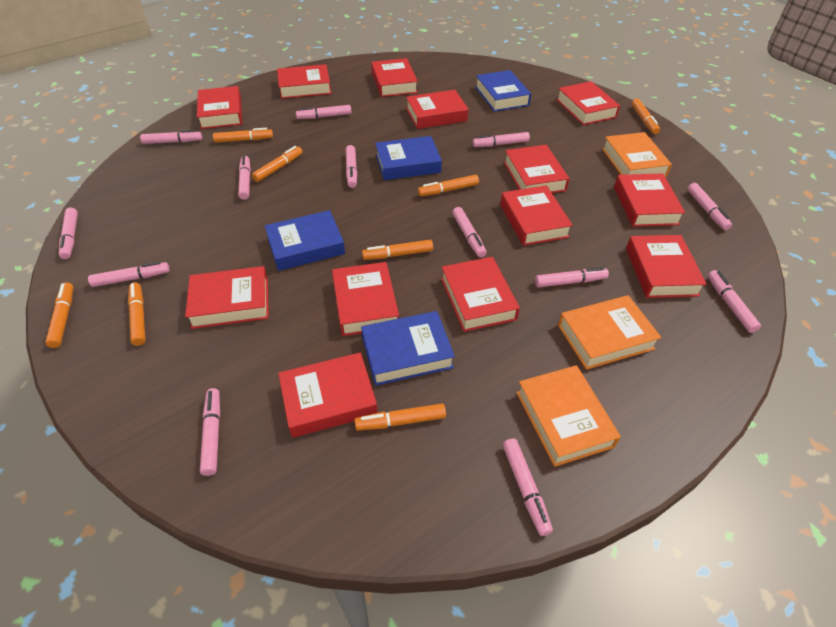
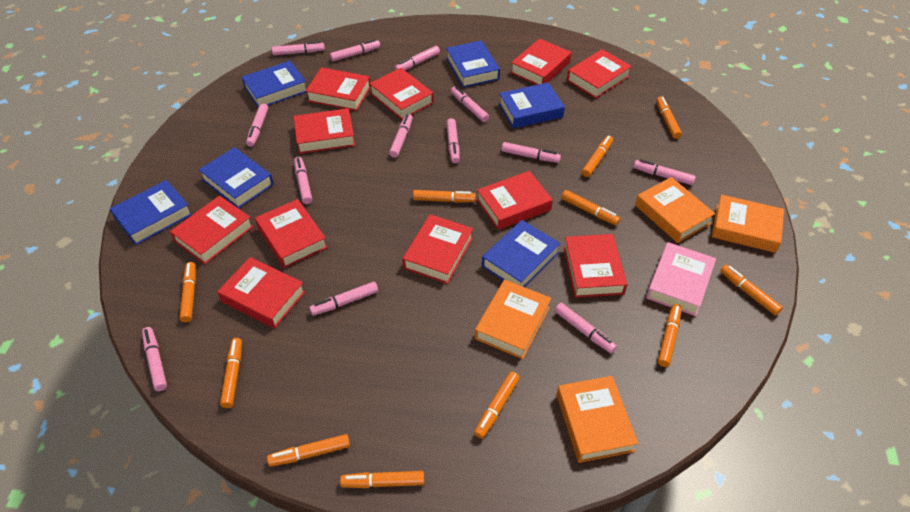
blue book: [265,210,345,271] [361,311,455,386] [375,136,442,180] [475,70,531,112] = 4 -> [110,180,192,245] [199,147,274,209] [242,61,306,107] [446,40,500,88] [482,220,561,287] [499,82,565,129] = 6
orange book: [516,365,621,467] [558,295,661,370] [602,132,672,177] = 3 -> [475,280,552,359] [557,376,638,463] [635,177,715,243] [712,194,784,253] = 4
orange marker: [45,282,74,348] [128,282,146,346] [213,128,273,143] [252,146,303,182] [355,403,446,431] [362,240,433,260] [418,175,479,196] [631,99,660,134] = 8 -> [180,262,196,322] [220,338,242,408] [267,434,350,467] [340,471,424,488] [413,190,476,203] [474,371,520,439] [561,190,621,225] [582,136,613,177] [656,96,682,139] [658,304,682,367] [720,265,783,316] = 11
pink book: none = 0 -> [646,242,716,316] = 1
red book: [185,266,269,329] [197,86,242,129] [277,64,331,99] [278,352,378,438] [332,262,399,336] [371,58,418,97] [406,90,468,129] [441,257,520,332] [500,185,573,246] [504,145,570,193] [556,81,620,125] [614,173,685,227] [626,235,707,298] = 13 -> [170,196,253,264] [217,257,305,328] [255,199,328,268] [294,108,355,154] [306,67,371,111] [369,68,434,120] [402,214,473,284] [477,171,553,230] [510,38,571,85] [564,234,628,298] [567,49,632,98] = 11

